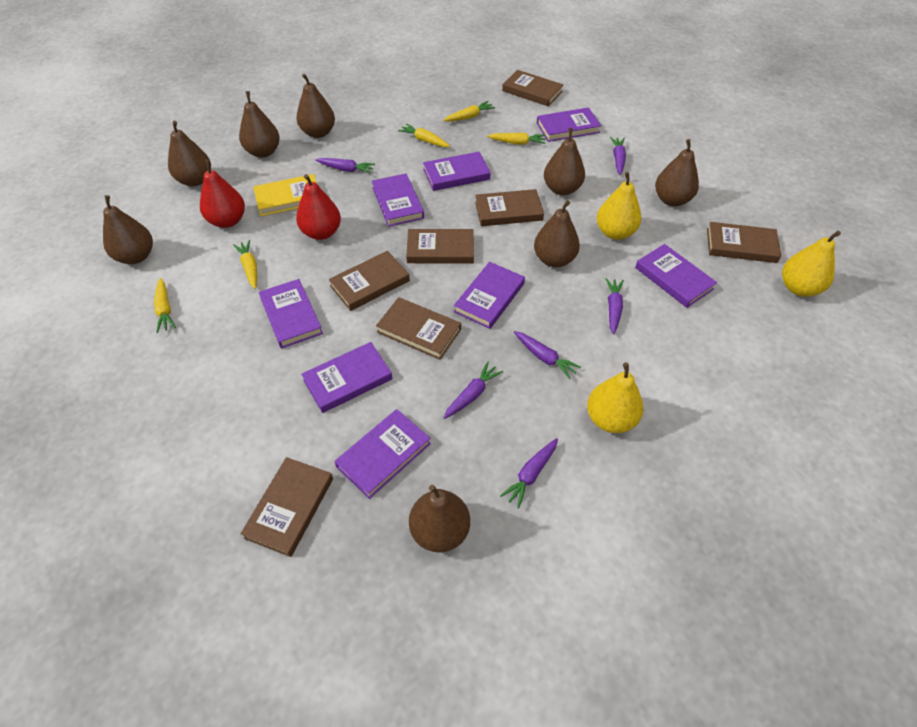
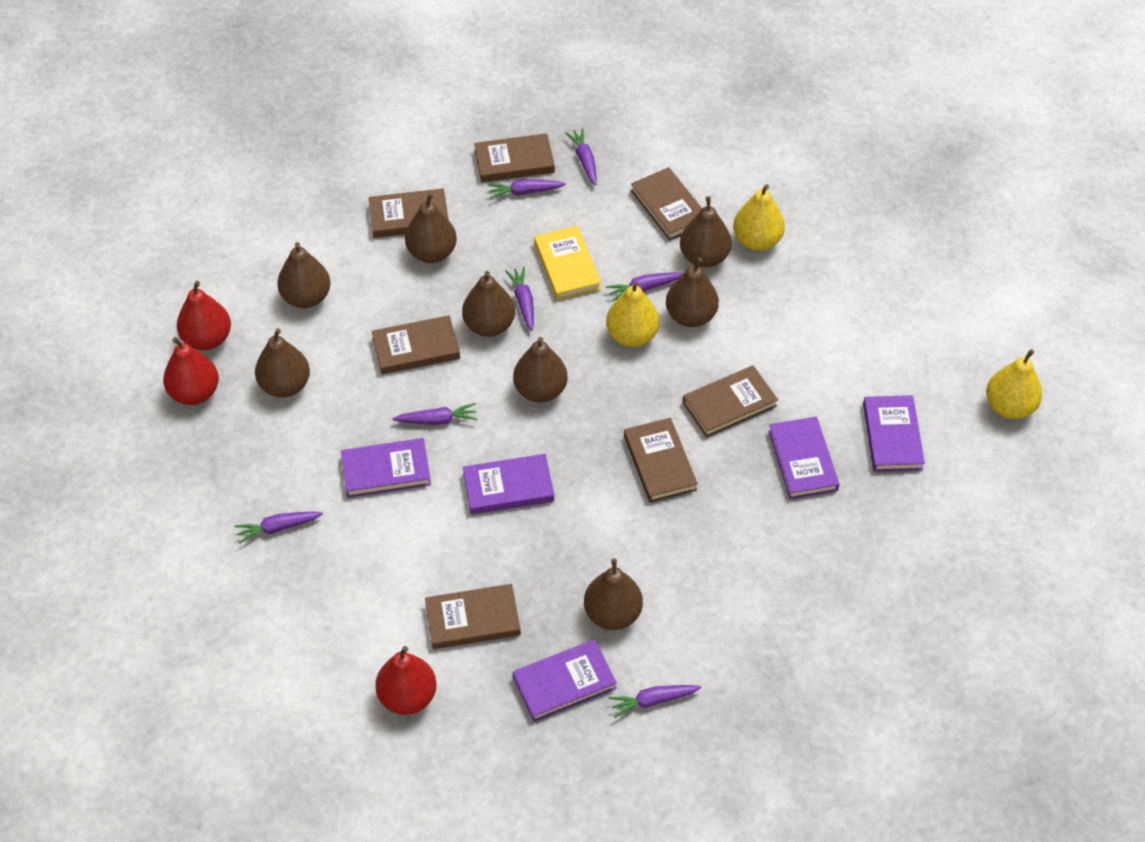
purple book: [259,279,323,349] [301,342,393,413] [334,409,431,499] [372,174,424,227] [423,152,491,191] [454,262,525,329] [537,107,601,142] [635,244,717,308] = 8 -> [341,438,431,498] [463,454,554,514] [513,639,617,722] [768,417,839,499] [863,395,925,472] = 5
purple carrot: [316,158,375,174] [443,362,503,419] [500,438,558,509] [514,331,581,379] [606,278,624,335] [610,137,626,175] = 6 -> [234,512,323,544] [392,403,478,425] [488,179,566,199] [505,267,534,331] [565,128,597,185] [606,272,684,302] [609,685,702,718] = 7
red pear: [200,159,245,228] [296,174,341,240] = 2 -> [163,337,219,405] [177,281,231,350] [375,646,437,715] = 3
yellow carrot: [154,278,176,333] [233,240,257,289] [398,123,450,147] [443,101,495,122] [487,133,546,145] = 5 -> none = 0

